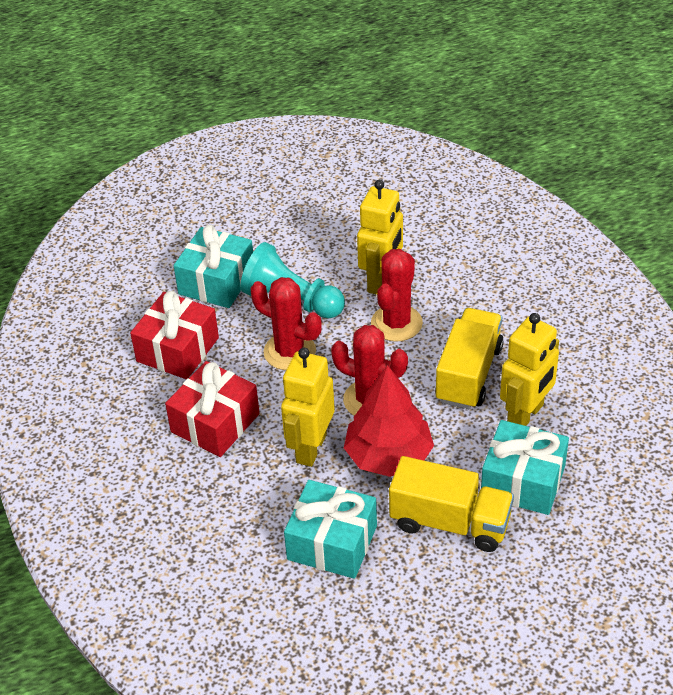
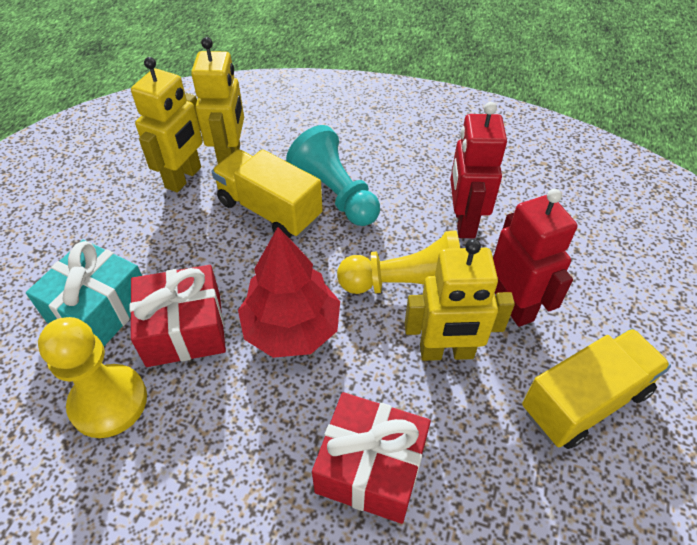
red cactus: [250,277,322,370] [331,325,408,416] [371,249,423,341] = 3 -> none = 0
red robot: none = 0 -> [450,102,507,238] [493,189,577,327] = 2
turquoise gift: [174,225,253,308] [284,480,377,579] [481,420,569,515] = 3 -> [26,240,142,346] = 1
yellow pawn: none = 0 -> [38,317,147,438] [337,230,460,294] = 2

